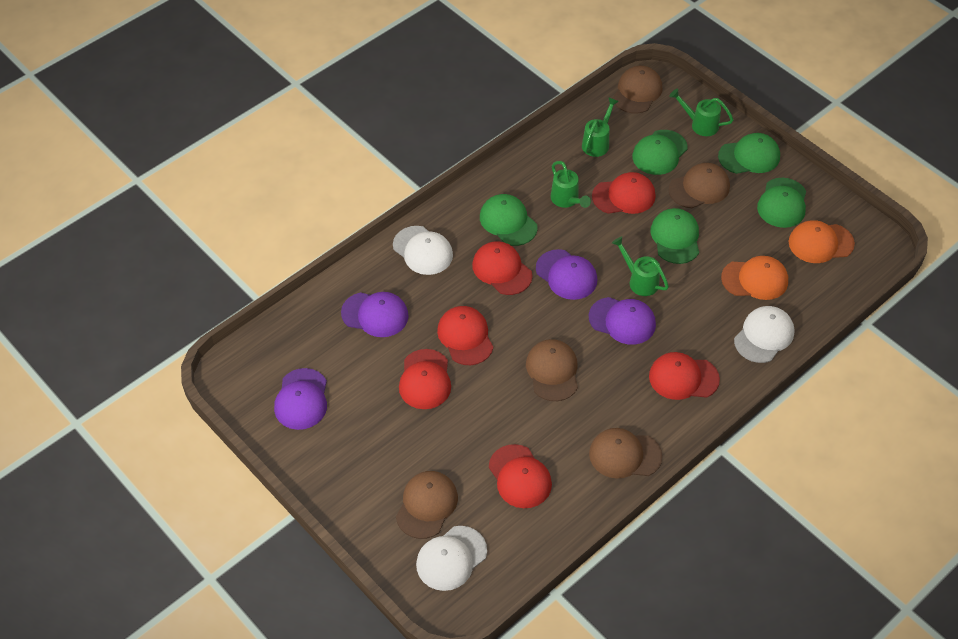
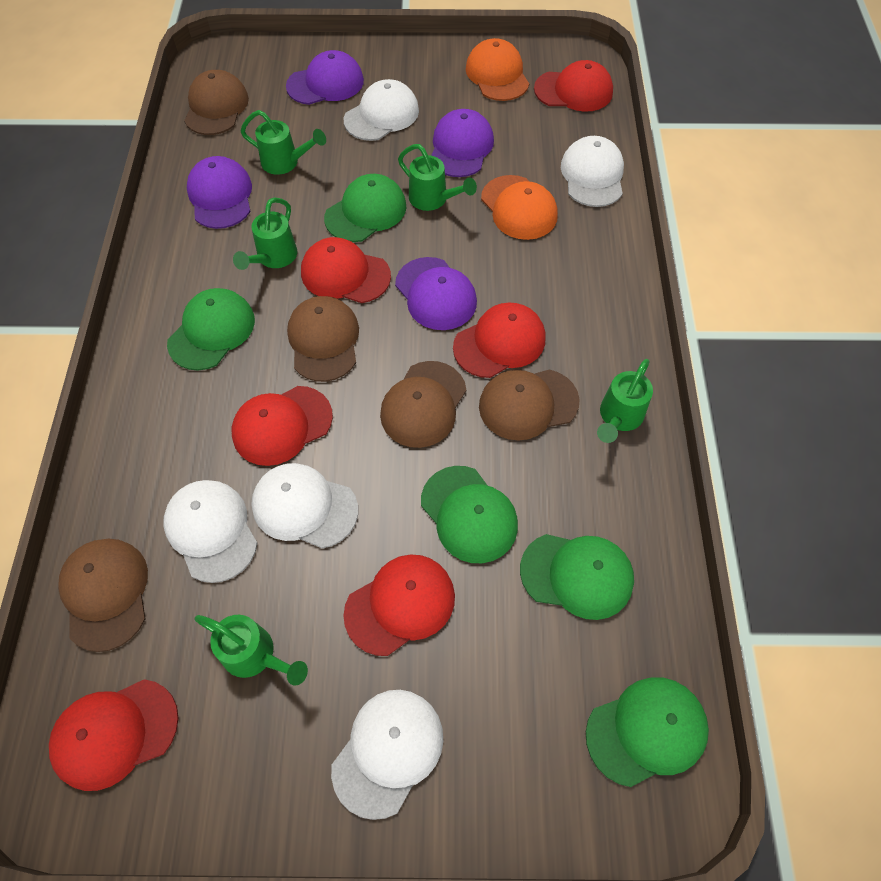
green watering can: [550,161,591,208] [582,97,619,157] [612,236,669,296] [669,89,734,136] = 4 -> [195,615,308,686] [233,197,298,270] [241,110,326,175] [398,144,477,211] [597,359,653,443] = 5
white cap: [393,226,453,275] [416,526,487,591] [734,306,795,363] = 3 -> [163,480,257,583] [251,463,358,548] [331,690,443,820] [344,79,419,141] [561,136,624,207] = 5

